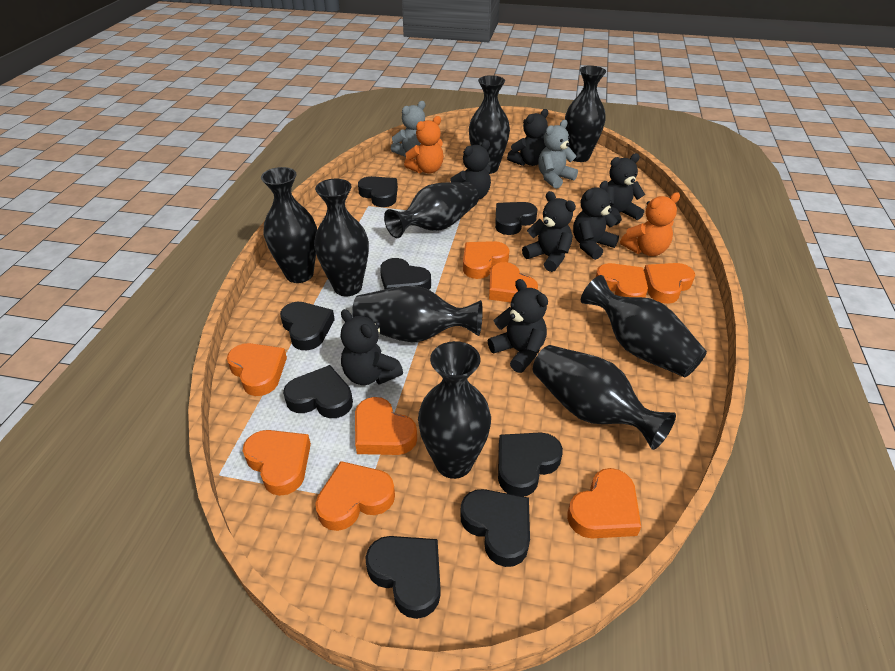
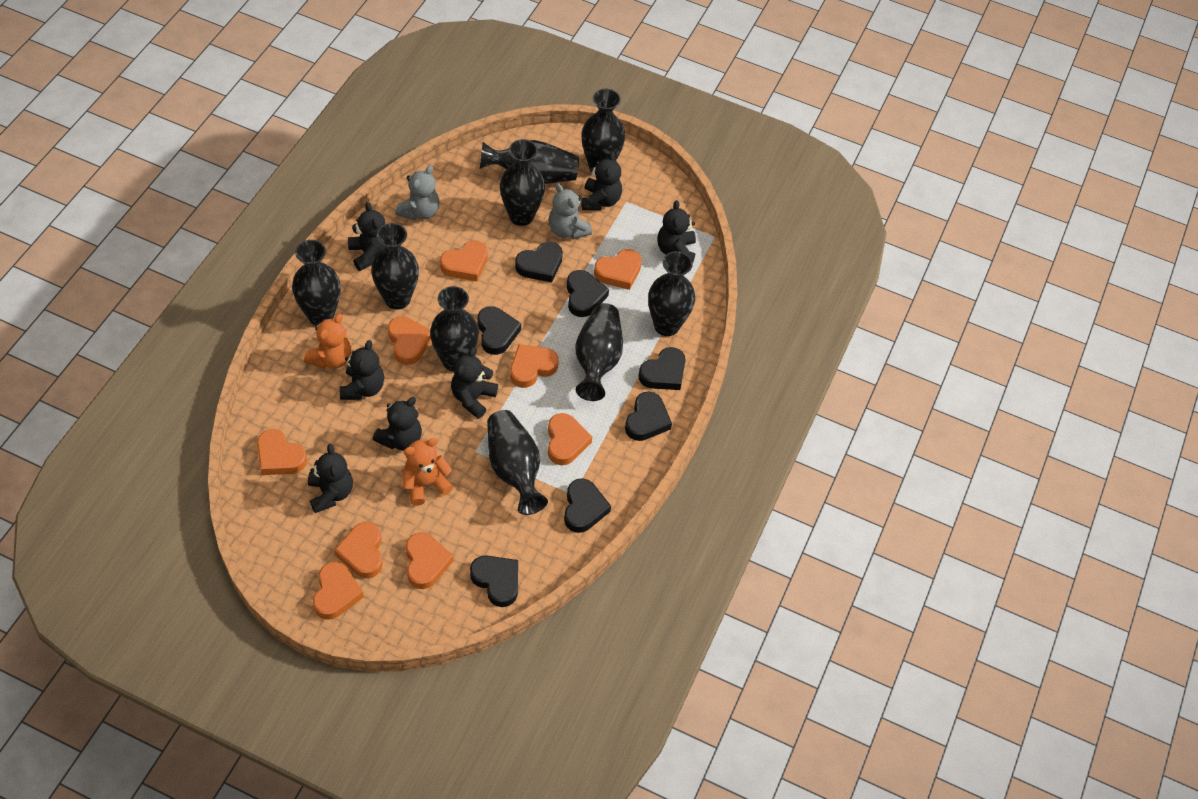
black heart: [280,302,335,350] [283,365,353,418] [358,176,398,207] [365,536,441,619] [380,258,431,290] [460,489,530,567] [495,202,538,235] [498,432,563,497] = 8 -> [470,555,518,607] [478,306,521,355] [515,242,563,283] [564,478,611,533] [567,270,609,317] [625,392,672,441] [638,347,686,390] = 7

